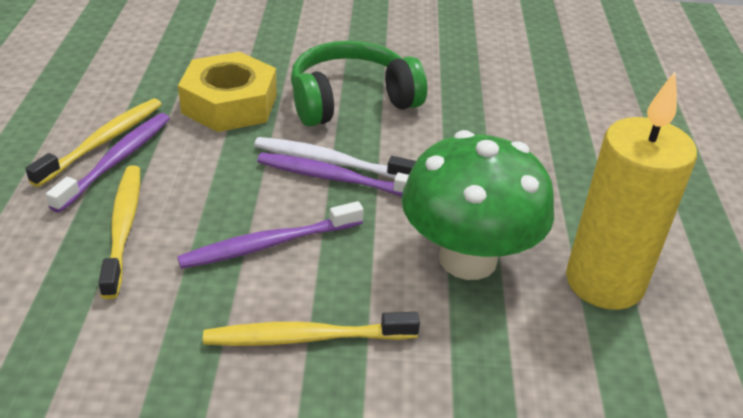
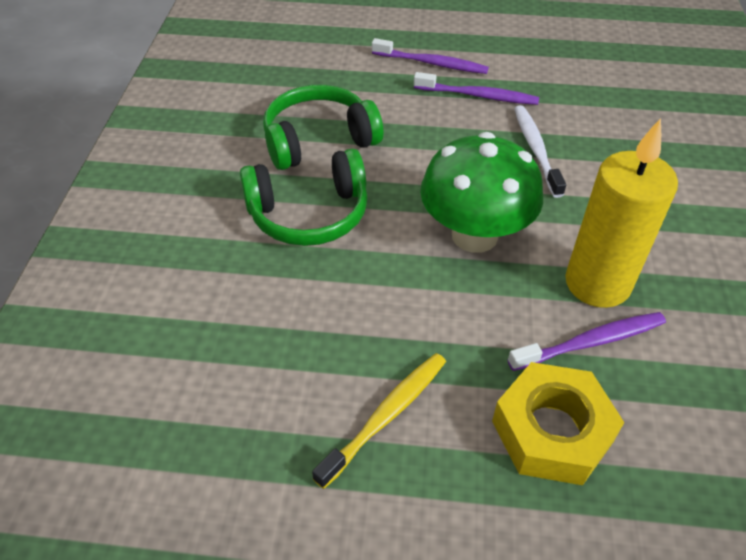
green headphones: [291,41,427,127] = 1 -> [240,149,368,246] [263,85,383,170] = 2
yellow toothbrush: [25,98,162,187] [98,165,140,299] [203,312,420,346] = 3 -> [312,353,446,489] = 1

